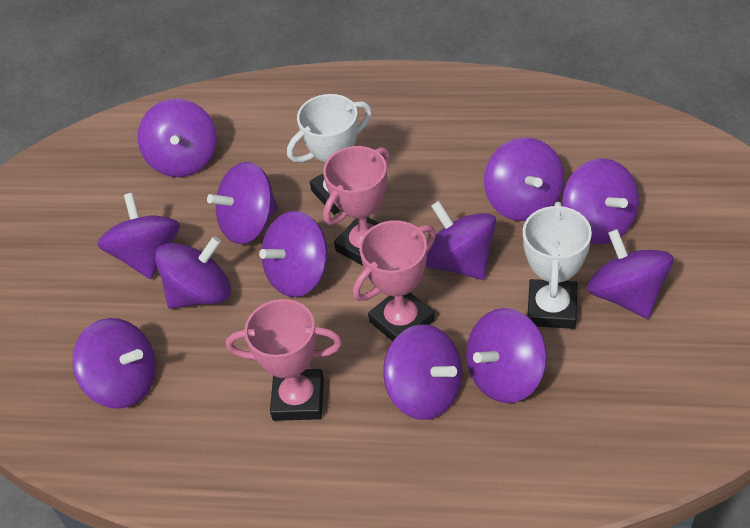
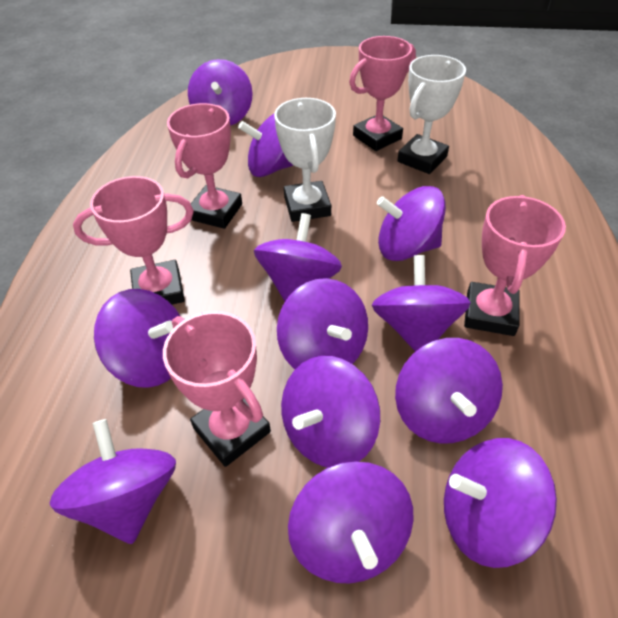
pink trophy: [226,299,342,421] [323,146,390,266] [353,220,436,341] = 3 -> [73,176,194,305] [163,311,271,467] [167,103,242,229] [349,36,416,151] [464,195,566,336] = 5

